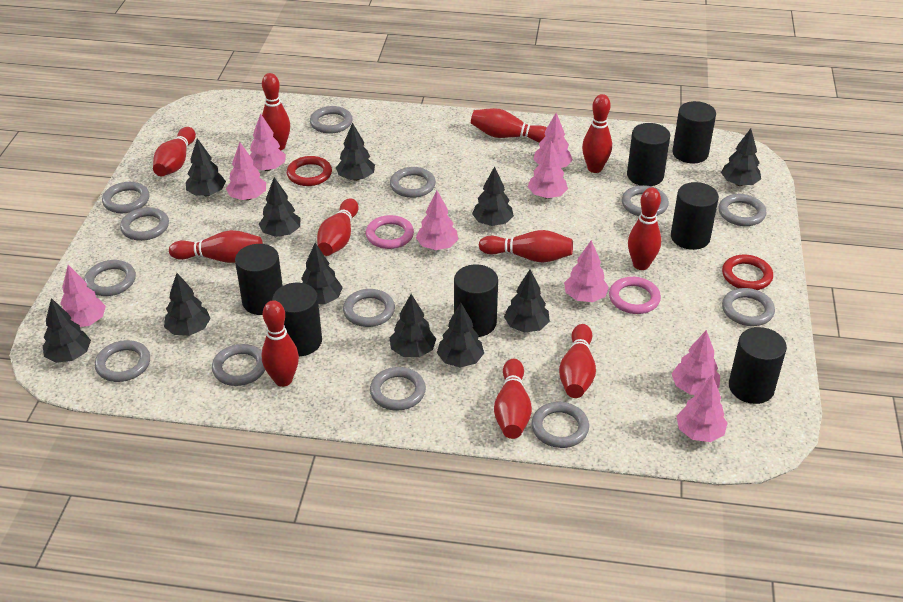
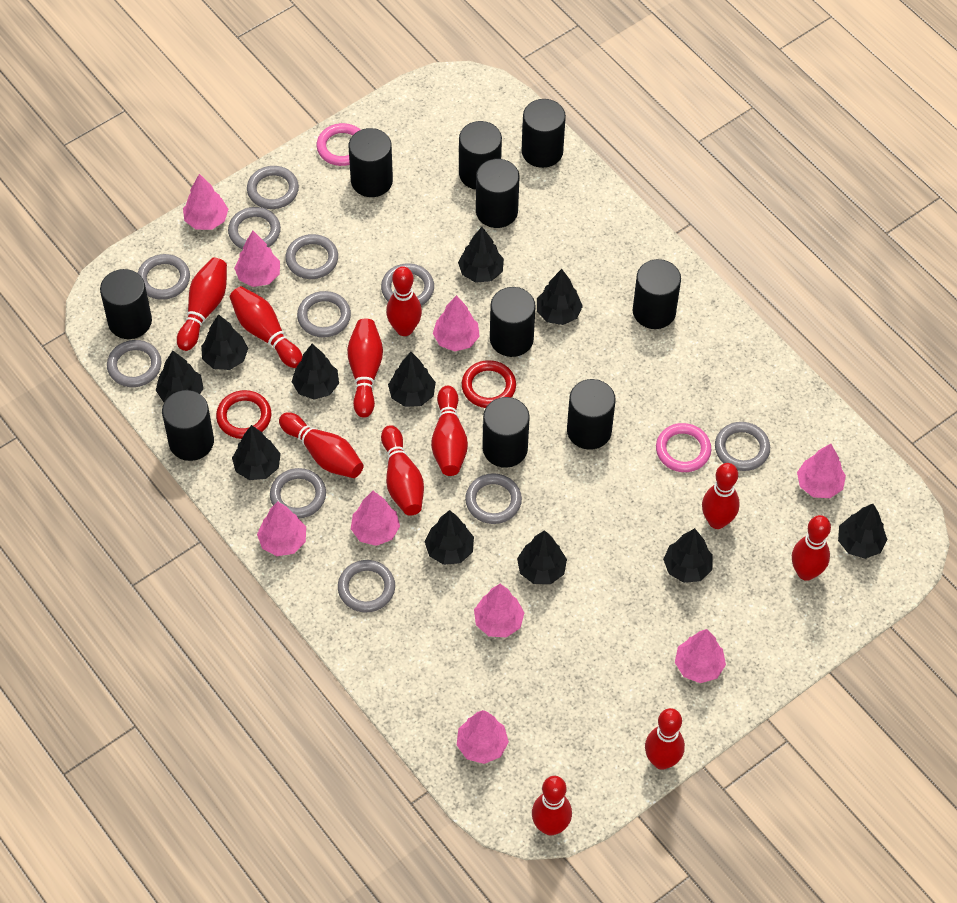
black cylinder: [235,244,283,315] [272,283,322,356] [454,264,498,337] [627,123,670,186] [671,182,719,250] [672,101,716,163] [729,327,787,404] = 7 -> [100,269,152,339] [162,390,214,461] [349,128,393,197] [459,121,502,190] [476,159,519,228] [483,397,530,468] [490,287,536,357] [522,99,566,168] [567,379,616,450] [633,259,681,329] = 10
grey ring: [84,260,136,296] [95,340,150,382] [102,182,150,213] [120,207,169,241] [212,344,265,386] [310,106,353,134] [343,289,395,327] [370,367,426,410] [390,167,436,198] [531,402,589,448] [622,185,669,216] [719,194,767,226] [722,288,775,326] = 13 -> [107,340,162,387] [138,254,190,300] [228,207,281,249] [247,166,299,209] [270,468,326,518] [285,234,338,279] [297,291,351,337] [338,560,395,613] [381,263,434,306] [465,473,522,524] [715,422,770,471] = 11

